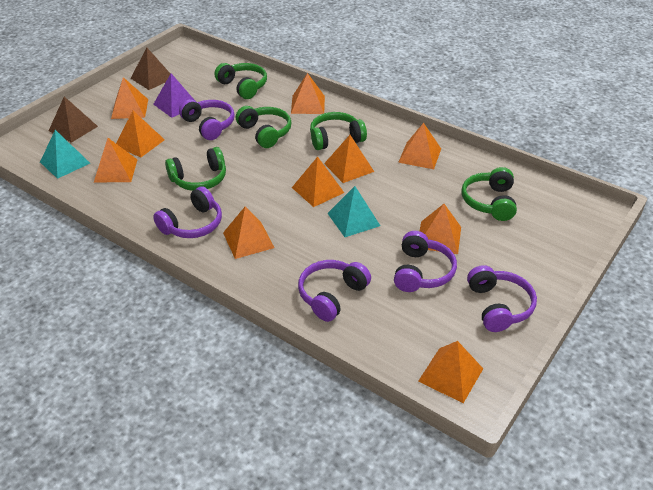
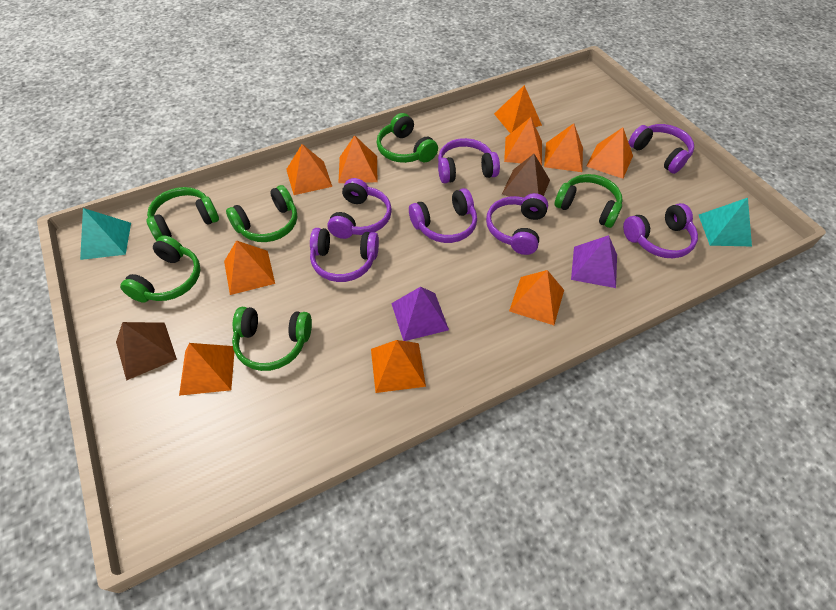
green headphones: [165,147,226,191] [214,63,267,99] [236,106,292,148] [310,112,367,150] [461,167,517,221] = 5 -> [120,235,200,303] [146,187,219,241] [226,185,297,242] [232,307,312,371] [377,113,438,163] [554,174,623,228] = 6
purple headphones: [153,186,222,238] [179,99,235,140] [298,260,371,322] [394,231,457,292] [467,265,537,332] = 5 -> [310,228,379,282] [327,178,392,239] [409,188,477,243] [438,138,500,183] [486,193,548,255] [623,203,698,258] [629,124,694,174] = 7
purple pyramid: [153,73,194,118] = 1 -> [391,287,449,341] [571,235,617,288] = 2

